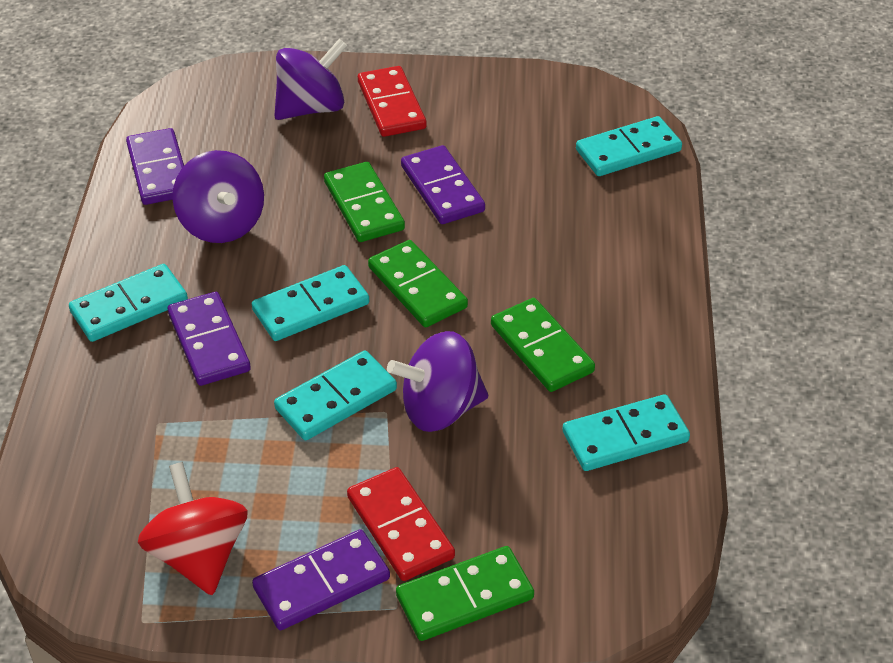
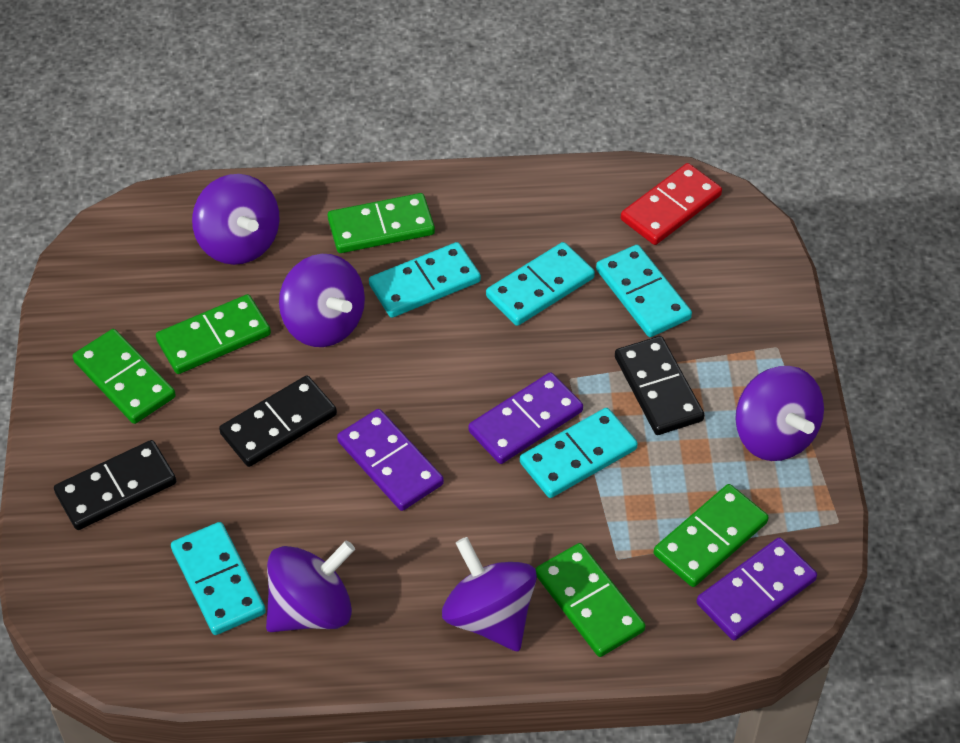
black domino: none = 0 -> [54,440,176,530] [219,376,337,467] [615,336,704,435] = 3
green domino: [324,162,405,242] [368,240,468,327] [396,546,534,641] [491,298,595,392] = 4 -> [73,329,176,424] [156,294,271,374] [328,193,435,253] [536,543,645,657] [654,484,769,587] = 5
purple domino: [126,128,184,205] [168,292,251,386] [252,529,390,630] [401,145,485,224] = 4 -> [337,409,444,511] [468,372,583,464] [696,537,817,640] = 3
purple spinning top: [172,150,264,243] [274,38,347,120] [387,331,488,432] = 3 -> [192,174,280,265] [266,541,355,632] [279,254,365,347] [442,537,537,652] [735,366,824,461] = 5
red domino: [347,467,455,581] [358,66,426,137] = 2 -> [621,163,722,245] = 1
red spinning top: [138,462,248,595] = 1 -> none = 0

